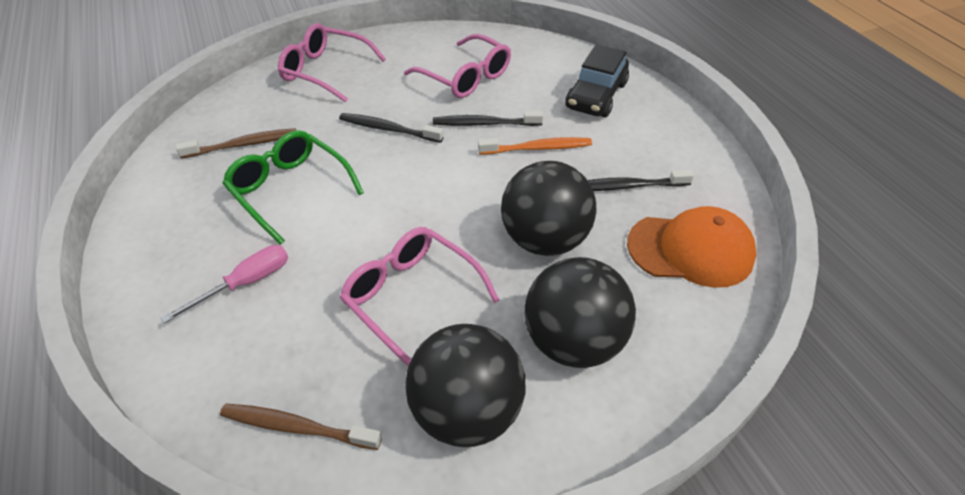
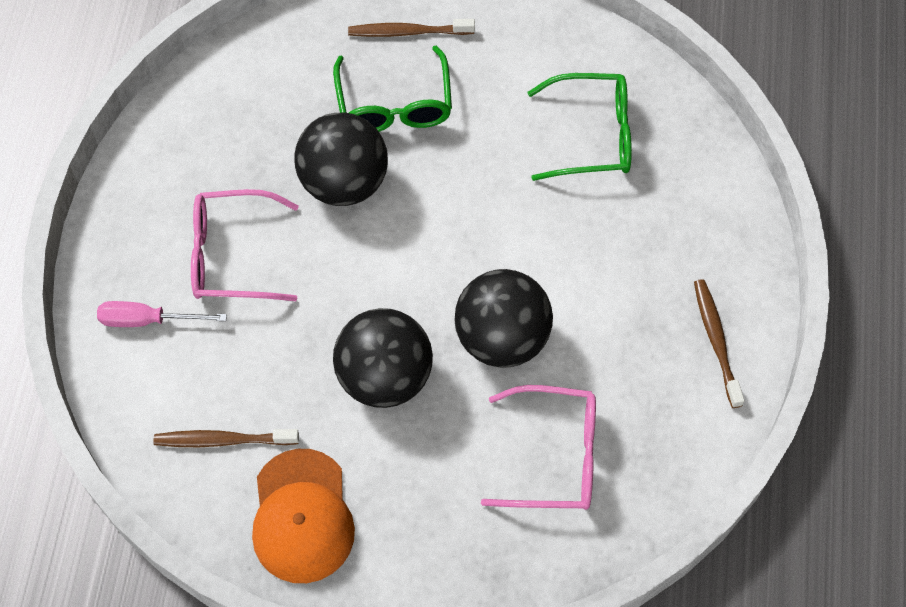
black car: [565,44,629,117] = 1 -> none = 0
black toothbrush: [339,113,444,143] [433,111,543,126] [587,170,694,191] = 3 -> none = 0
brown toothbrush: [176,128,296,159] [220,404,382,450] = 2 -> [153,429,299,447] [348,19,475,37] [694,279,745,408] = 3
green glasses: [222,130,364,245] = 1 -> [333,46,452,132] [527,73,632,181] = 2
orange toothbrush: [478,137,592,155] = 1 -> none = 0
pink glasses: [278,23,386,102] [340,227,500,366] [404,34,511,98] = 3 -> [191,189,299,301] [481,385,596,510] = 2

